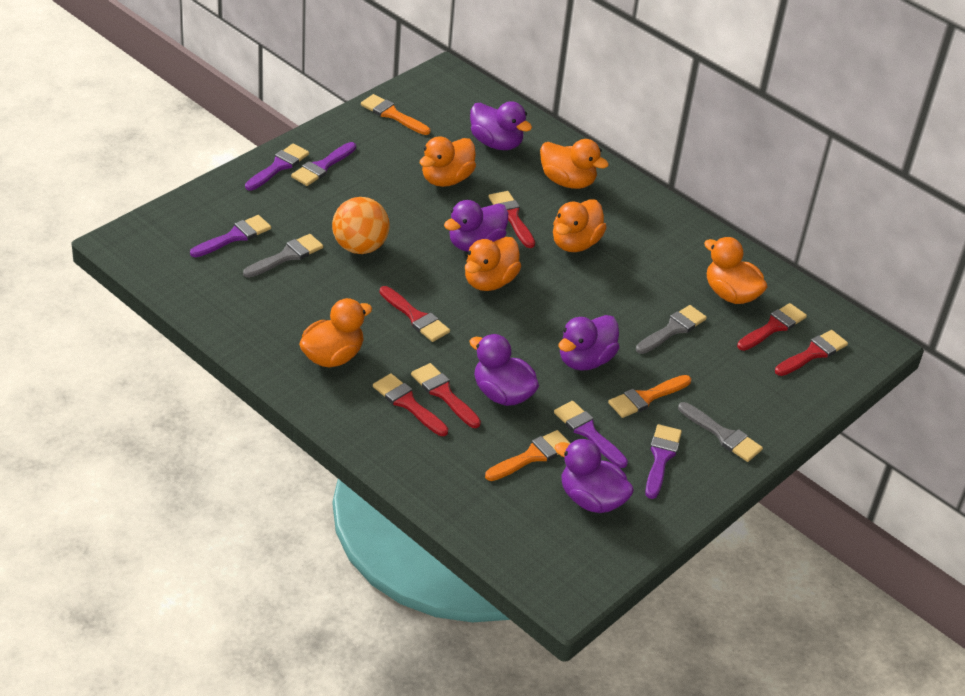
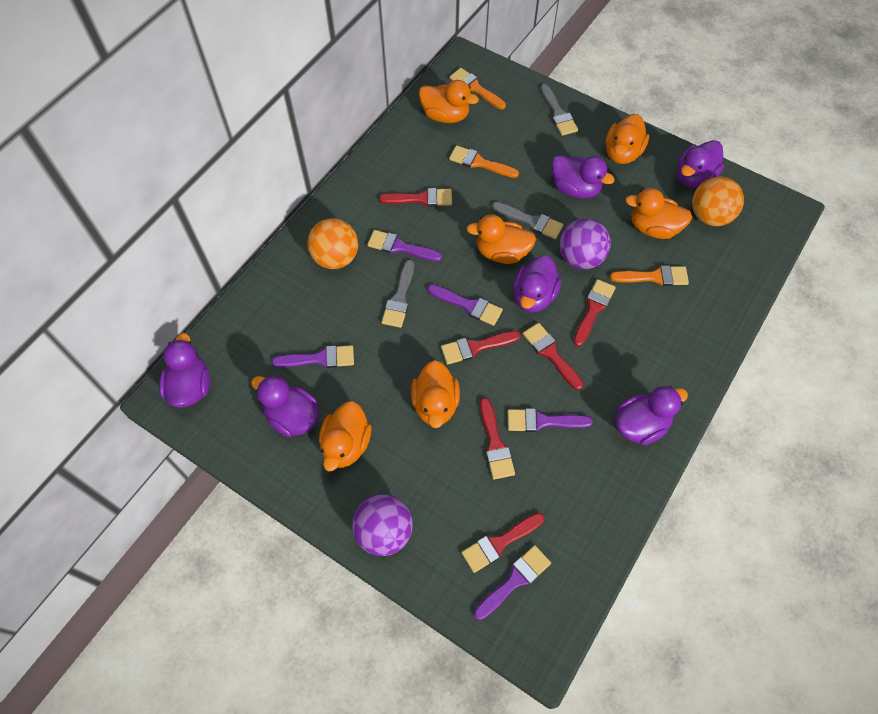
orange ball: [332,197,390,254] = 1 -> [307,218,358,269] [692,177,744,226] = 2
purple ball: none = 0 -> [352,494,413,556] [559,219,611,269] = 2
purple duck: [444,200,508,252] [469,334,539,406] [470,101,532,150] [555,439,634,513] [558,315,620,371] = 5 -> [159,333,210,408] [251,375,319,437] [513,255,561,313] [552,155,615,199] [616,386,688,445] [677,140,724,188] = 6

